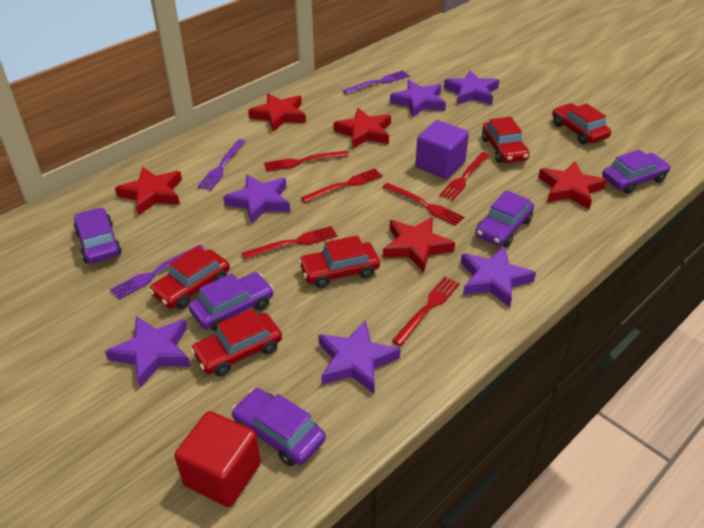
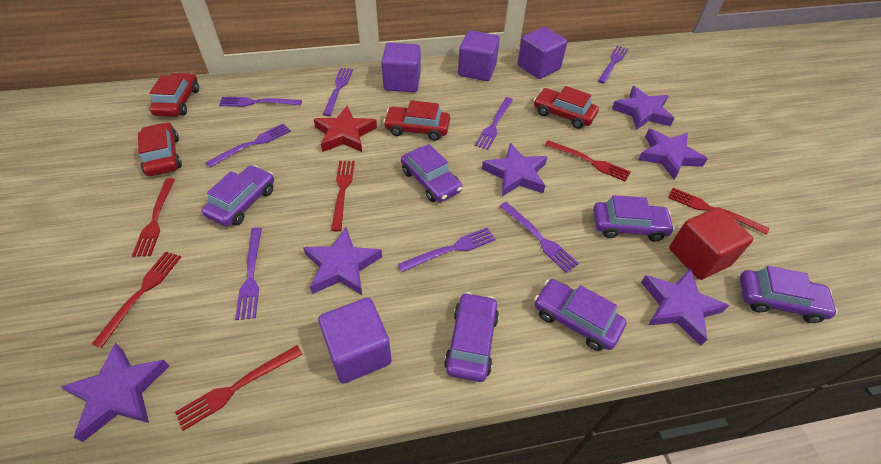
purple car: [74,207,122,264] [189,272,274,331] [232,388,326,466] [475,190,534,247] [602,149,671,194] = 5 -> [202,165,274,227] [401,144,463,202] [444,292,499,382] [534,279,627,351] [593,195,675,242] [740,266,838,323] = 6
purple cube: [416,120,469,179] = 1 -> [318,298,392,384] [381,42,421,92] [458,30,500,81] [518,27,567,79] = 4
purple fork: [110,245,205,300] [197,139,246,191] [343,70,410,94] = 3 -> [205,124,291,168] [219,97,302,107] [235,228,262,320] [323,68,353,116] [398,227,496,272] [475,97,513,150] [500,202,579,273] [598,46,628,84] = 8
red car: [149,246,230,309] [191,309,282,377] [298,235,380,288] [482,117,530,163] [552,103,611,144] = 5 -> [138,122,182,176] [149,73,199,117] [383,100,450,141] [534,86,599,129] = 4
red star: [115,167,182,215] [248,93,306,131] [333,108,391,149] [383,217,455,272] [538,162,607,209] = 5 -> [314,106,377,152] = 1

